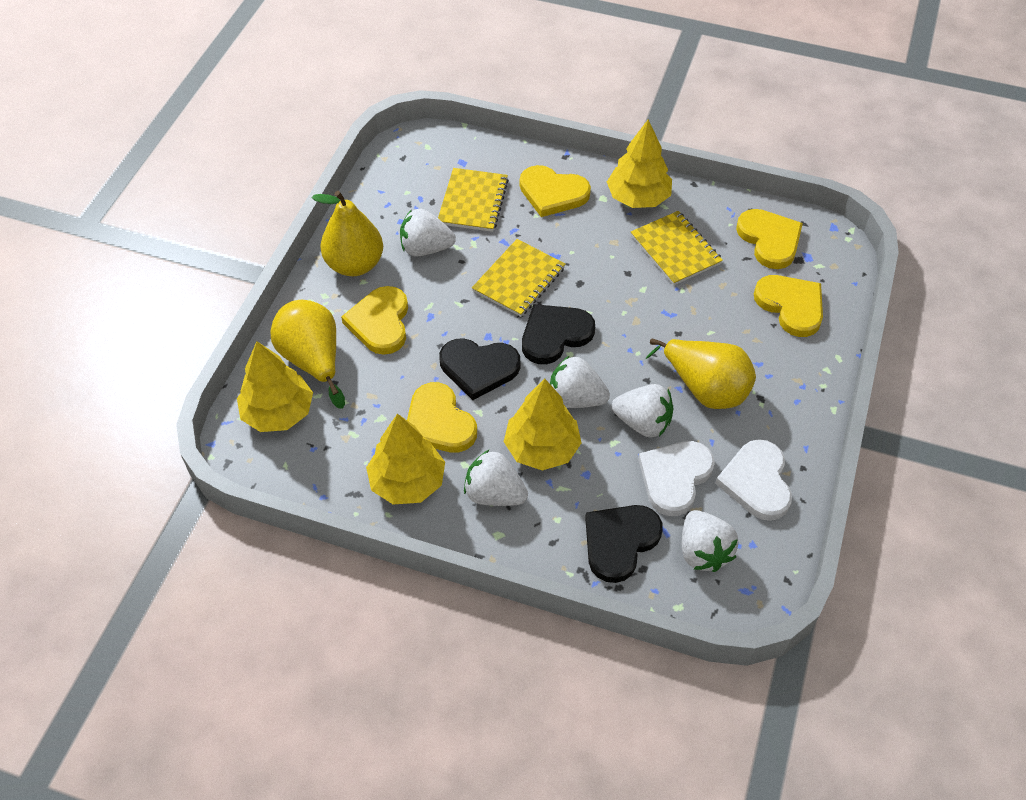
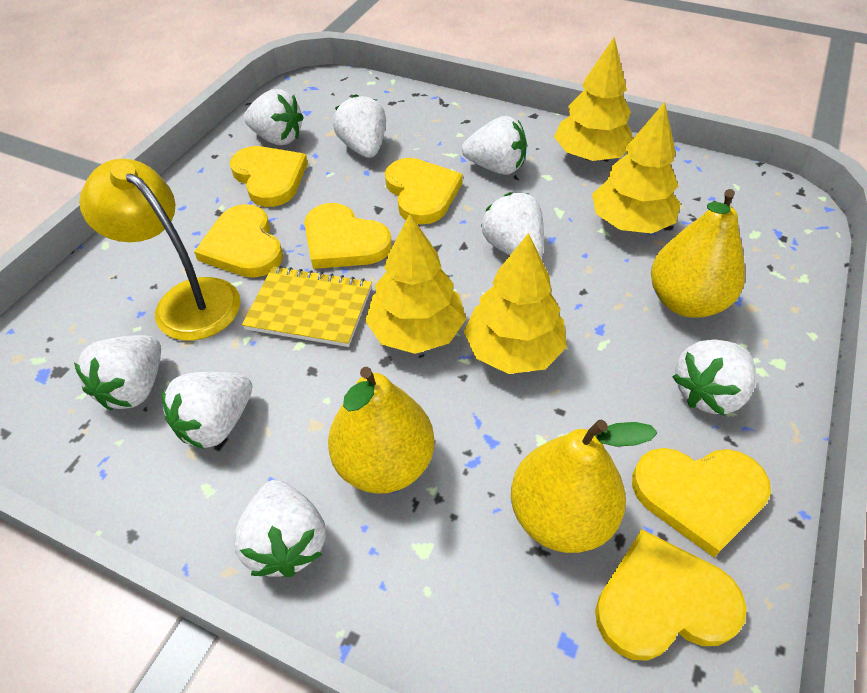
black heart: [439,338,520,400] [522,304,595,364] [585,505,662,583] = 3 -> none = 0
white heart: [638,441,715,516] [715,439,792,521] = 2 -> none = 0
white strawberry: [400,209,456,256] [464,450,528,506] [550,355,610,408] [612,384,673,438] [682,510,739,572] = 5 -> [74,335,161,410] [161,372,252,449] [234,480,326,577] [244,89,304,145] [333,94,386,158] [462,116,527,175] [481,192,544,258] [672,339,756,415] = 8
yellow heart: [341,286,408,355] [407,382,477,453] [520,165,591,217] [736,209,803,269] [754,275,823,337] = 5 -> [194,204,283,278] [230,146,308,207] [304,203,392,269] [385,158,463,225] [595,529,747,661] [632,448,771,557] = 6
yellow lamp: none = 0 -> [79,159,240,341] = 1
yellow notebook: [438,168,509,232] [472,239,565,317] [631,211,723,286] = 3 -> [242,266,372,347] = 1

